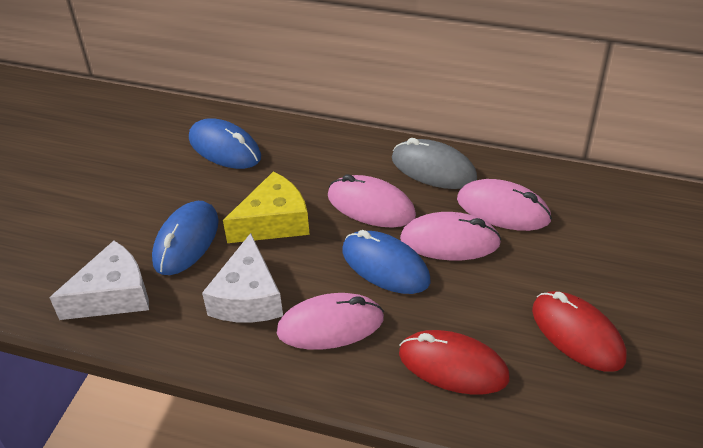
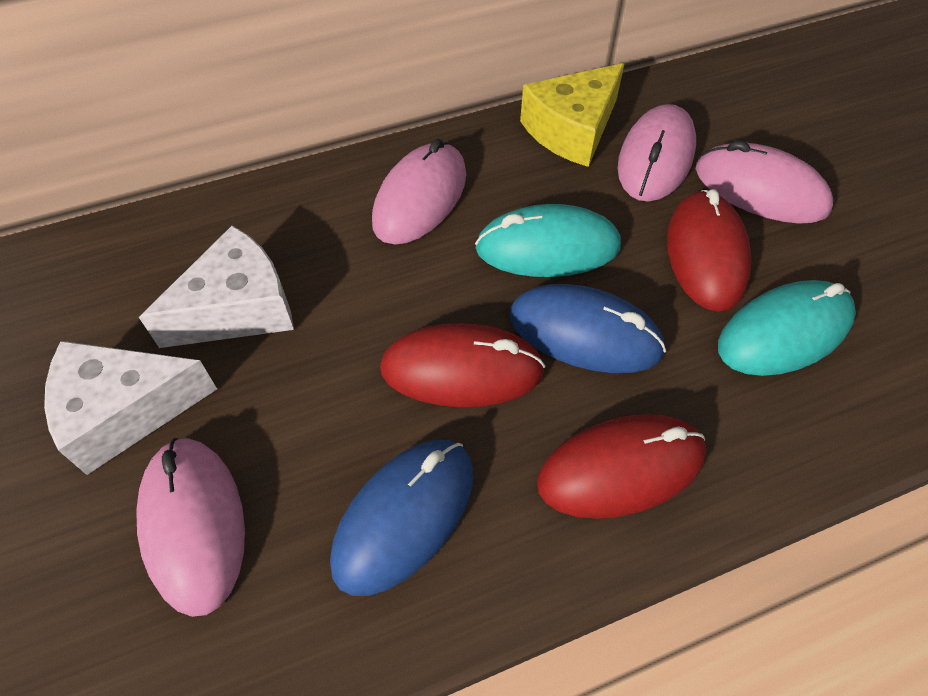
blue mouse: [152,201,219,275] [189,118,261,169] [342,230,431,294] = 3 -> [330,440,473,596] [509,284,666,373] = 2
grey mouse: [392,138,477,189] = 1 -> none = 0
red mouse: [399,330,510,395] [532,291,626,372] = 2 -> [380,323,545,407] [537,414,706,519] [667,189,751,312] = 3
turquoise mouse: none = 0 -> [475,204,621,277] [718,280,856,376] = 2

